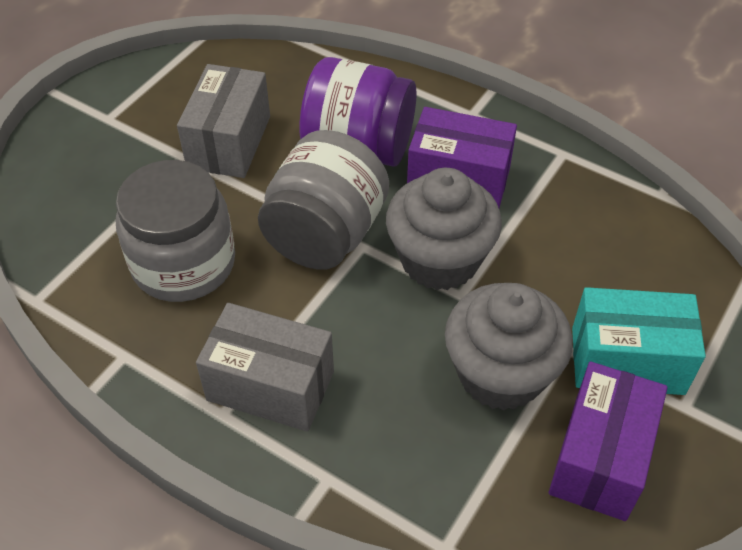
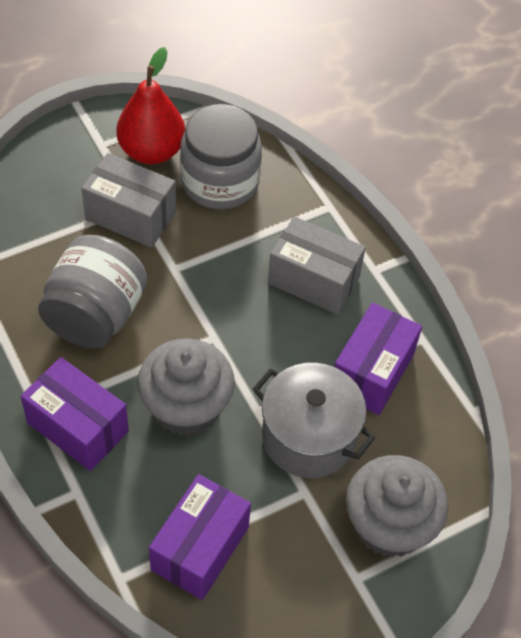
grey pot: none = 0 -> [253,363,375,478] = 1
purple box: [407,107,517,208] [548,361,668,521] = 2 -> [21,357,129,471] [149,474,251,600] [334,303,422,415] = 3
purple jar: [299,57,417,167] = 1 -> none = 0
red pear: none = 0 -> [116,47,185,164] = 1
turquoise box: [572,287,706,395] = 1 -> none = 0

